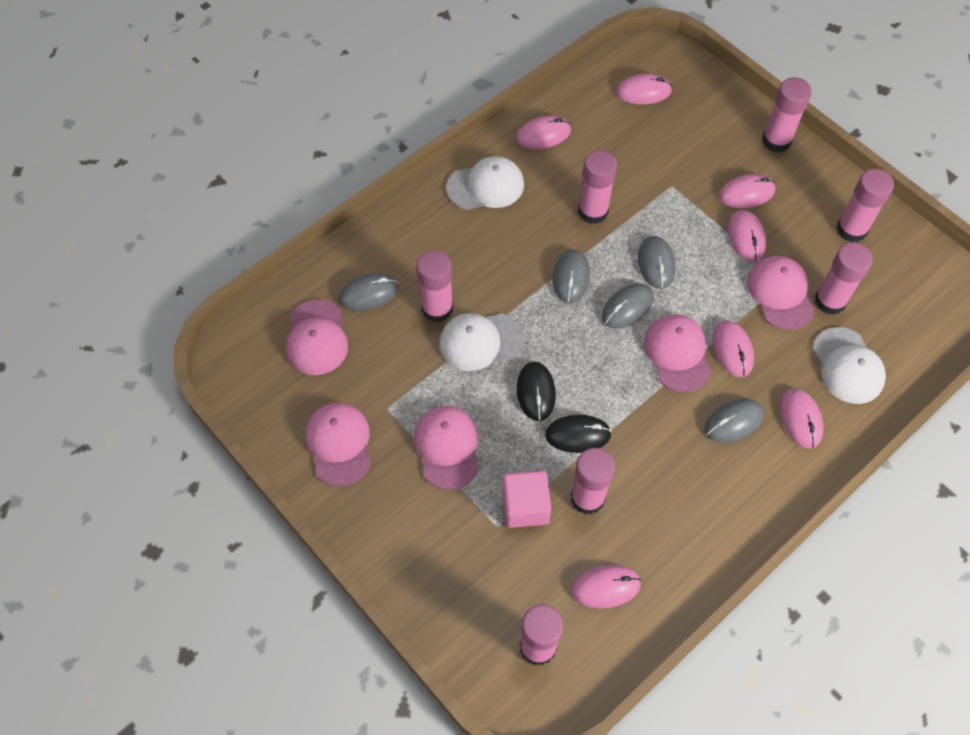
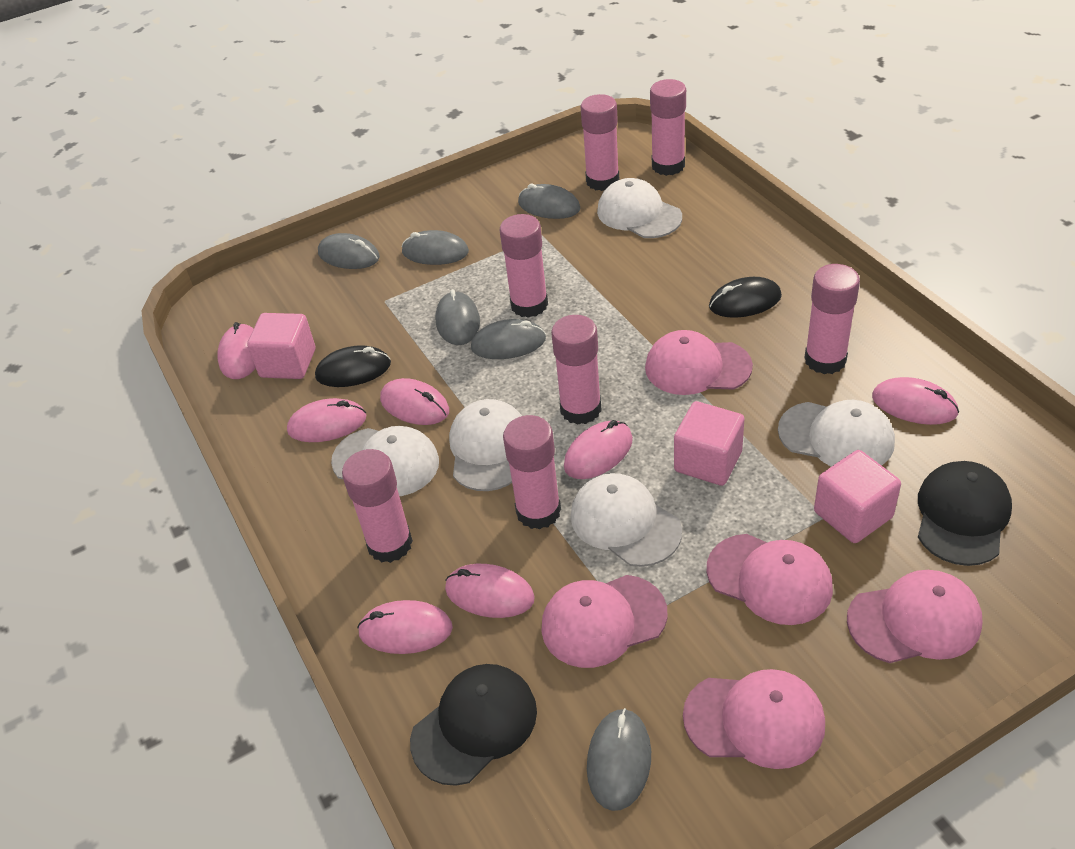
black cap: none = 0 -> [410,664,537,786] [918,461,1012,566] = 2
grey mouse: [339,273,399,311] [553,250,590,303] [602,283,654,328] [638,236,675,289] [705,399,764,443] = 5 -> [318,233,380,269] [402,230,469,265] [435,289,480,345] [471,319,546,359] [518,184,580,219] [587,708,651,811] = 6
pink cube: [502,470,551,528] = 1 -> [247,313,315,379] [674,401,745,486] [814,450,901,543] = 3
white cap: [439,313,524,371] [446,156,524,210] [812,327,886,404] = 3 -> [331,426,439,496] [449,399,522,491] [571,473,682,567] [597,178,682,238] [778,400,895,467] = 5

